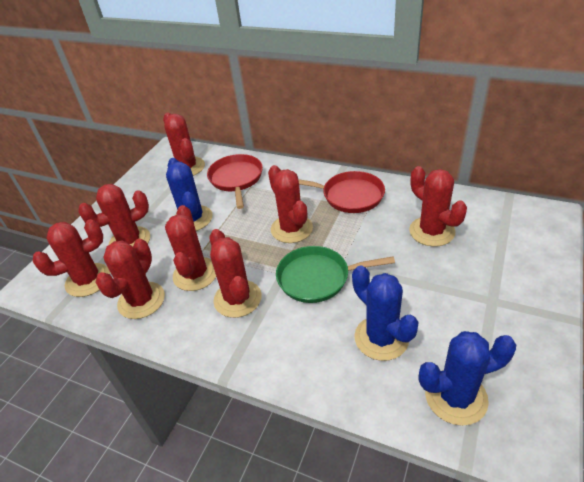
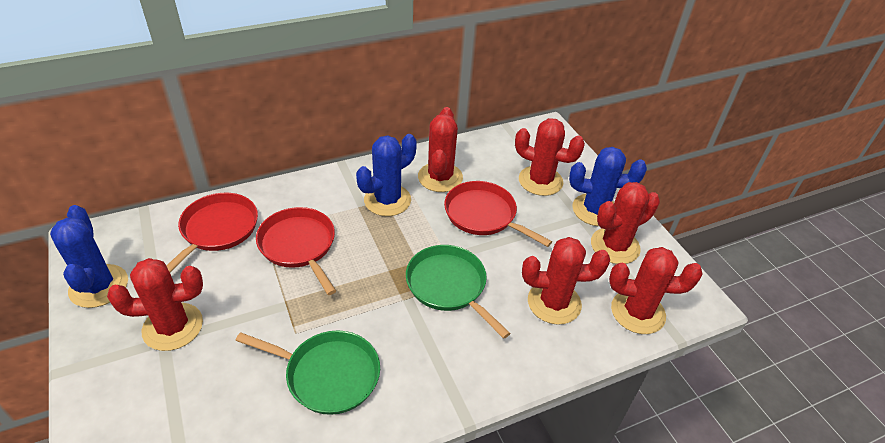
green pan: [276,246,395,303] = 1 -> [235,331,380,415] [406,245,511,339] = 2
red cactus: [33,219,110,297] [78,184,150,247] [95,239,165,319] [163,113,205,176] [165,205,216,291] [210,229,262,318] [268,165,313,243] [409,166,467,247] = 8 -> [107,258,203,351] [418,107,463,192] [515,118,585,196] [522,237,610,325] [591,182,660,264] [609,247,703,334] = 6
red pan: [207,154,263,209] [298,171,385,213] = 2 -> [166,193,258,273] [256,207,336,295] [444,181,552,247] = 3

